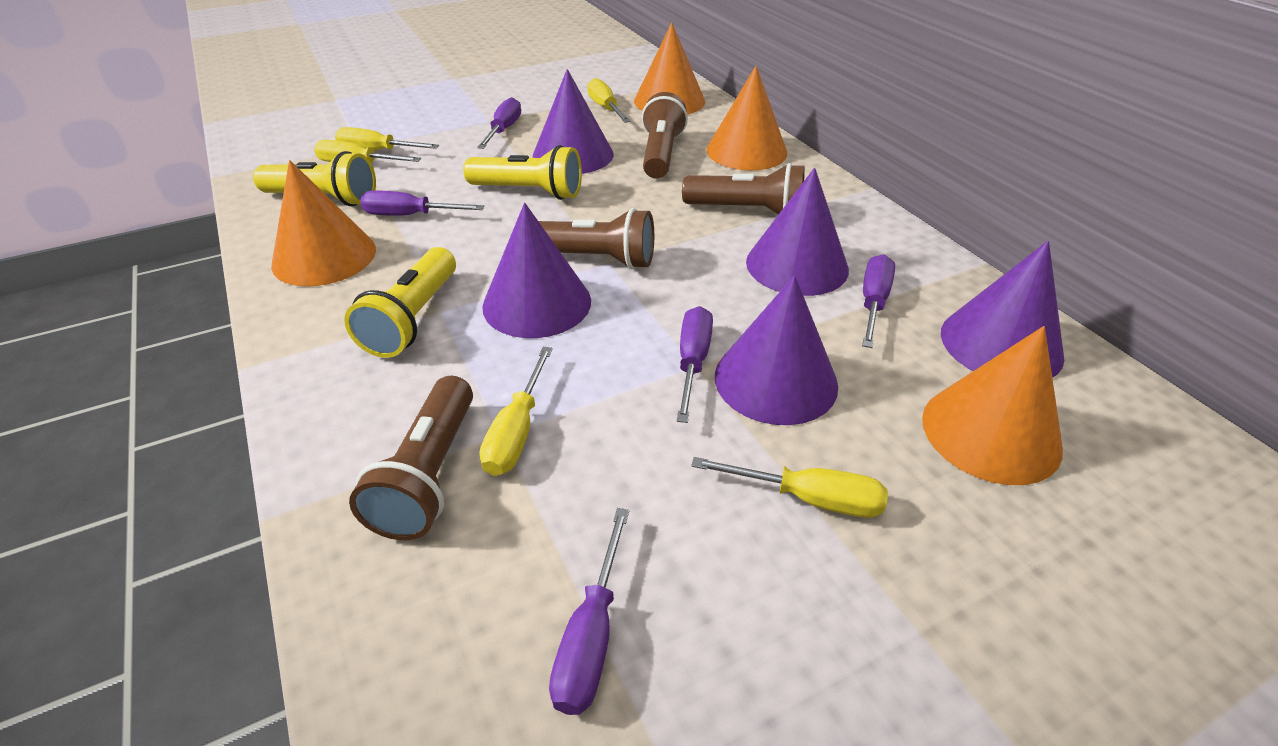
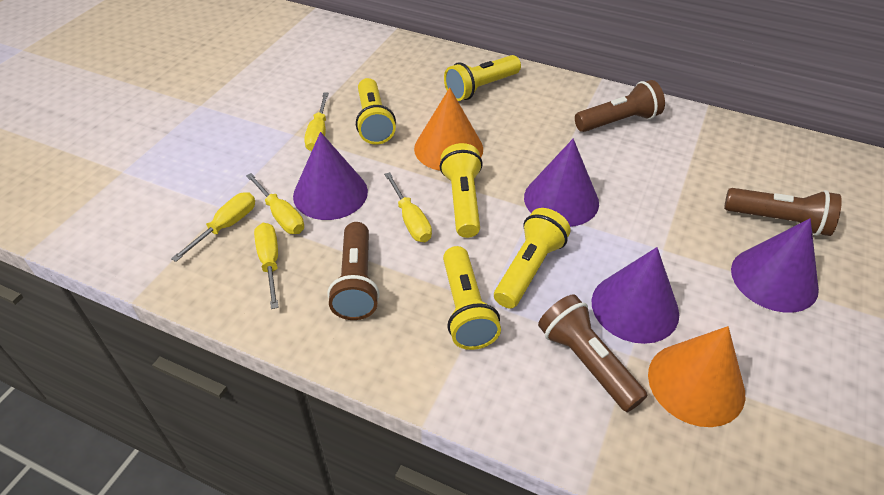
orange cone: [271,160,376,287] [634,22,705,114] [706,66,787,171] [922,326,1063,485] = 4 -> [414,88,483,171] [648,326,745,427] = 2
purple cone: [482,203,591,338] [532,69,614,174] [715,275,838,425] [746,168,849,296] [941,241,1065,378] = 5 -> [293,132,368,220] [524,139,599,227] [592,247,679,344] [731,218,819,313] = 4
purple screwdriver: [360,190,484,216] [477,97,521,149] [549,508,629,715] [677,306,713,423] [862,254,895,348] = 5 -> none = 0
yellow flashlight: [253,151,376,206] [344,247,456,358] [463,145,582,200] = 3 -> [356,78,396,145] [440,143,483,238] [443,246,501,350] [444,55,521,101] [494,208,571,309] = 5

